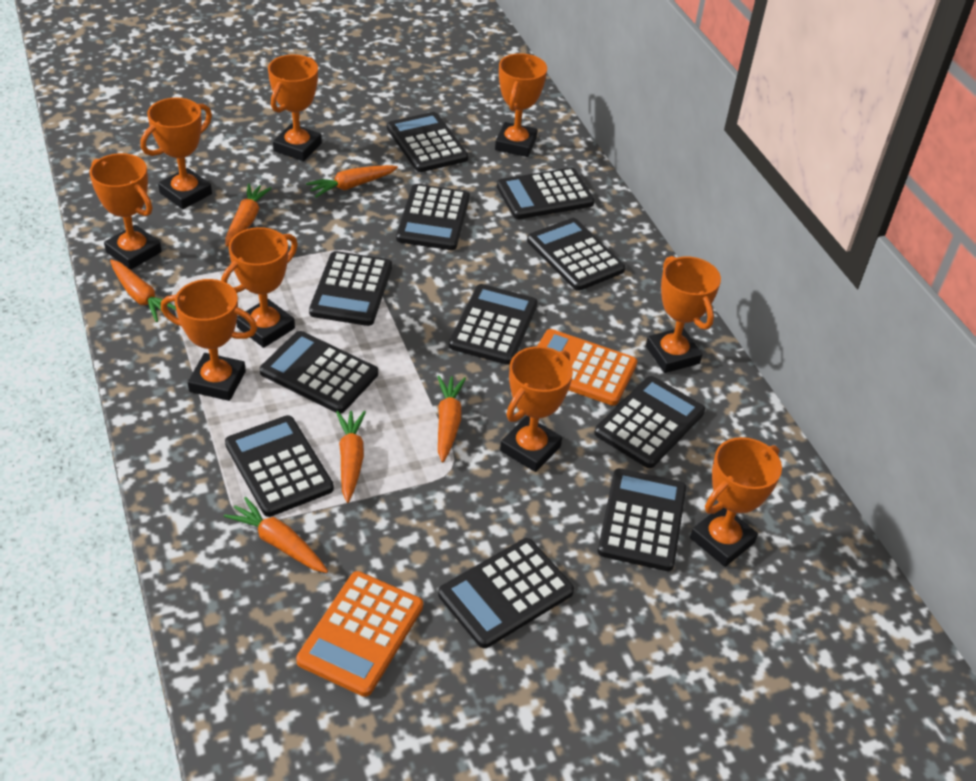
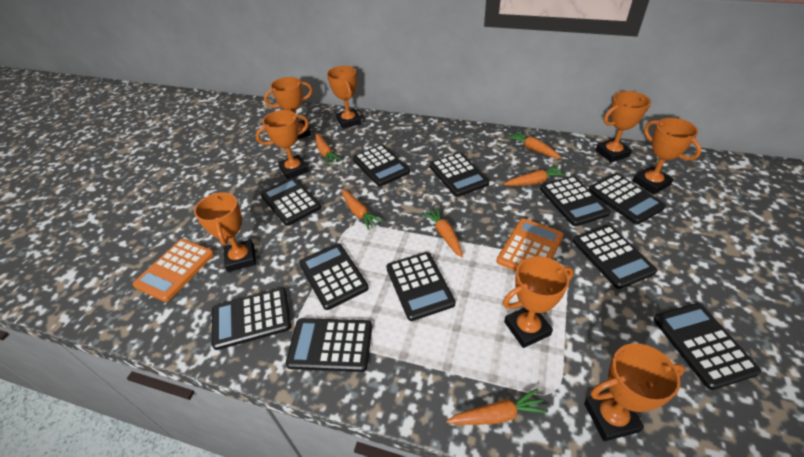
orange trophy: [89,153,162,270] [141,98,212,209] [161,279,257,401] [221,227,298,348] [268,54,322,161] [495,53,547,157] [500,346,573,472] [646,256,721,373] [690,437,782,567] = 9 -> [194,192,256,272] [256,110,309,180] [264,77,312,139] [327,66,362,129] [503,256,574,348] [584,343,685,441] [596,91,651,163] [633,118,702,194] = 8

